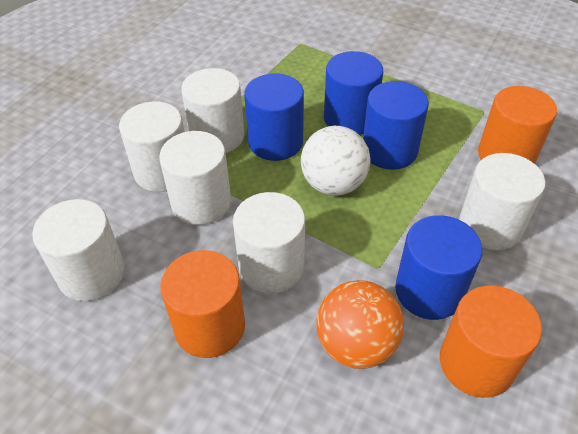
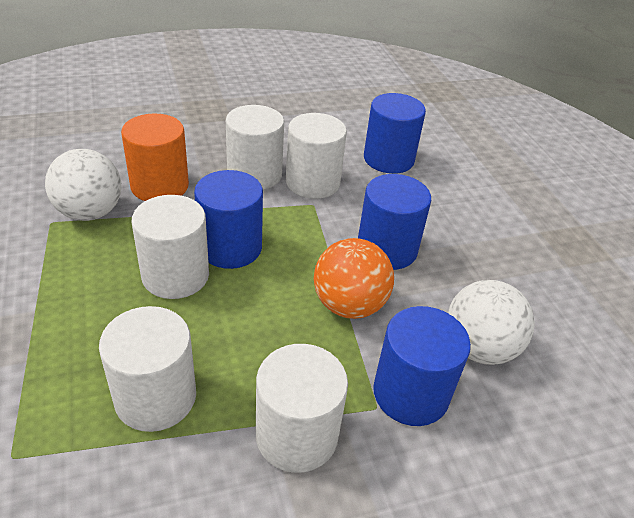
orange cylinder: [160,250,245,358] [440,285,542,398] [478,86,557,164] = 3 -> [121,113,189,201] = 1
white ball: [301,126,371,196] = 1 -> [45,149,121,221] [448,280,535,365] = 2
white cylinder: [32,199,125,301] [119,101,185,192] [159,131,231,225] [181,68,245,153] [233,192,305,294] [459,153,545,250] = 6 -> [99,306,196,432] [131,195,209,299] [226,105,284,190] [256,344,348,473] [286,113,347,199] = 5

